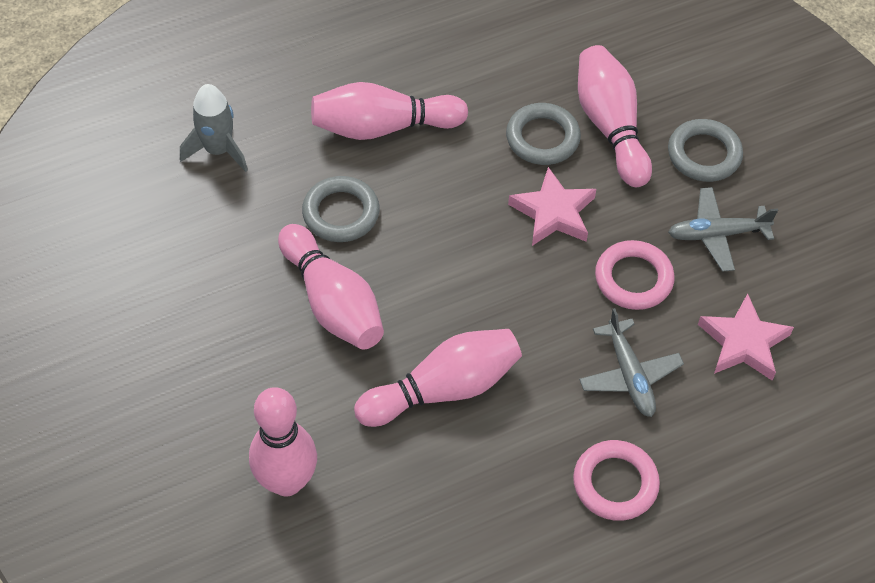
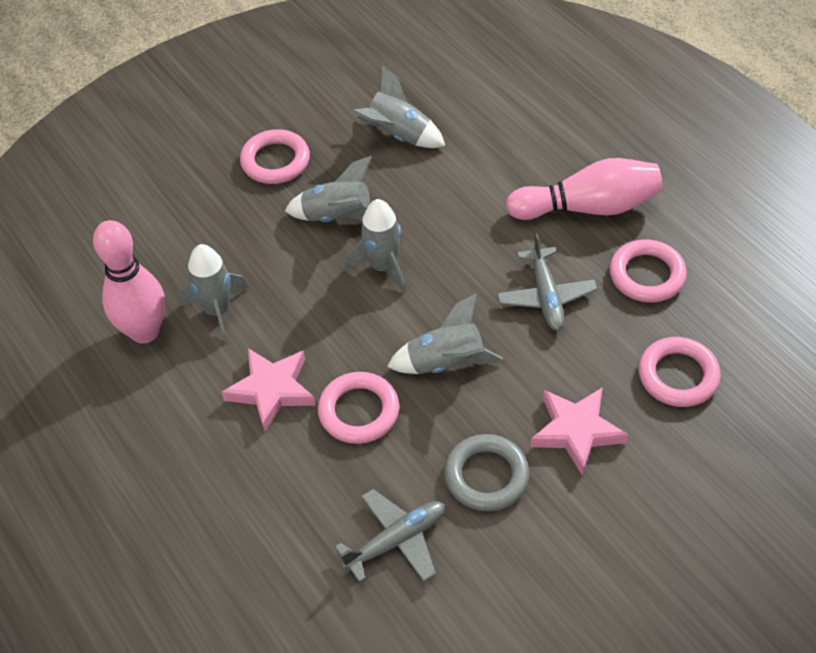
grey ring: [302,176,380,242] [506,103,581,165] [668,119,743,182] = 3 -> [444,434,530,512] = 1
grey rocket: [180,84,248,172] = 1 -> [178,244,248,343] [285,156,372,222] [344,199,406,294] [353,65,445,148] [387,293,503,374] = 5
pink bowling pin: [249,387,317,496] [278,224,384,349] [311,82,468,140] [354,329,522,427] [578,45,652,187] = 5 -> [93,220,165,344] [506,158,663,220] = 2
pink ring: [573,440,660,521] [595,240,675,310] = 2 -> [240,129,310,184] [318,372,399,444] [609,240,687,302] [638,337,721,407] = 4

